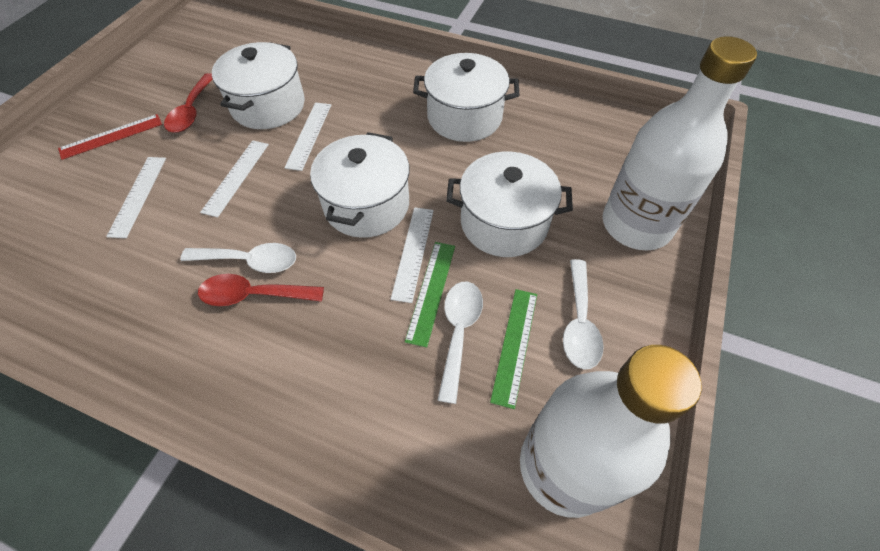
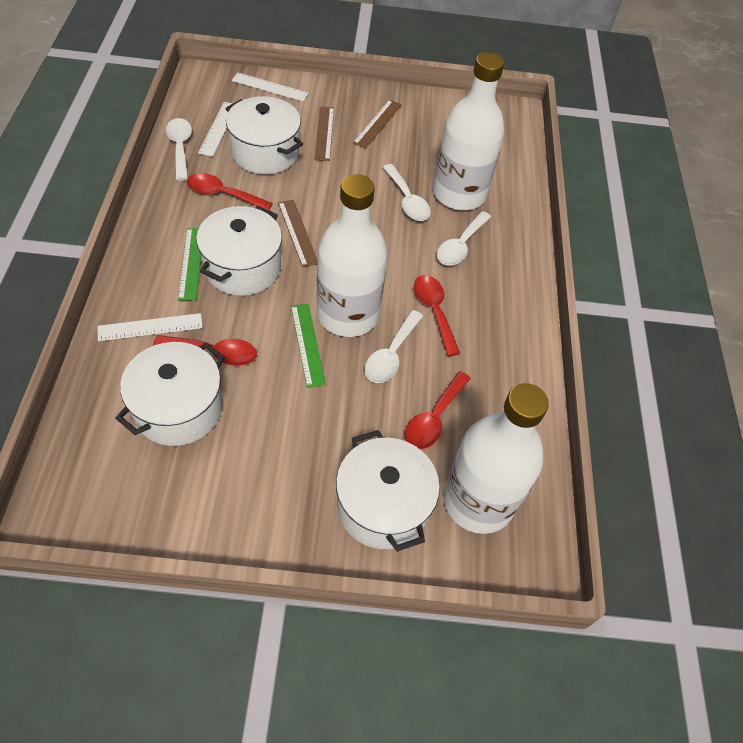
brown ruler: none = 0 -> [278,200,318,267] [314,106,334,161] [353,100,402,149] = 3
red ruler: [58,114,162,160] = 1 -> none = 0
red spoon: [164,73,213,133] [198,274,324,306] = 2 -> [153,335,257,366] [186,173,273,210] [405,371,471,449] [414,275,460,356] = 4
white bottle: [520,345,702,518] [603,36,757,250] = 2 -> [317,174,388,337] [433,52,504,210] [444,383,549,534] = 3
white ruler: [106,157,166,238] [200,140,269,217] [284,102,331,171] [391,207,434,303] = 4 -> [97,313,203,341] [198,102,233,157] [232,73,309,102] = 3
white spoon: [180,243,296,273] [437,282,483,404] [563,259,604,370] = 3 -> [166,118,192,181] [364,310,423,383] [383,164,431,221] [437,211,491,265] = 4

